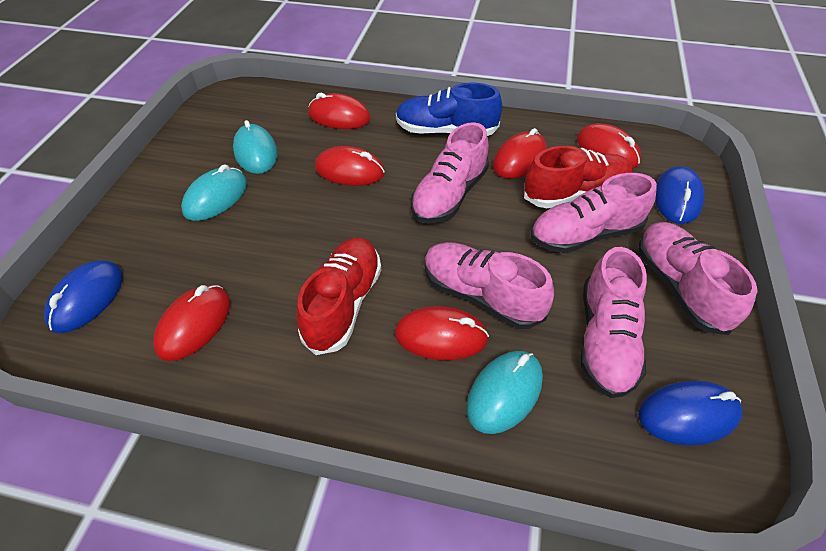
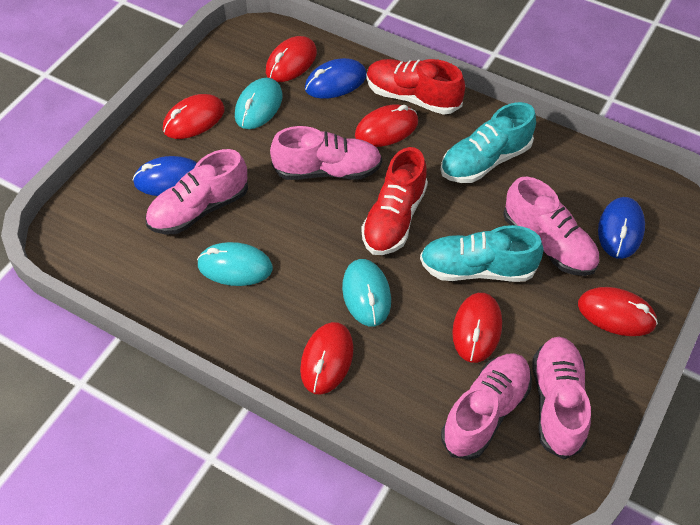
blue shoe: [396,83,502,136] = 1 -> none = 0
turquoise shoe: none = 0 -> [420,225,543,282] [440,102,536,183] = 2

